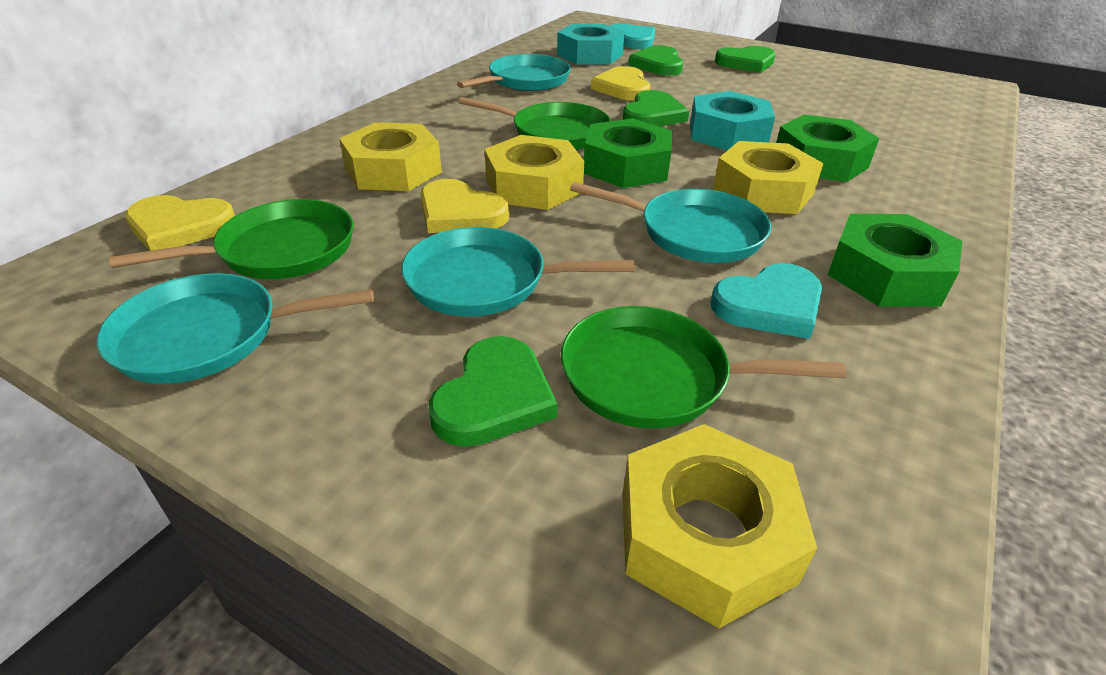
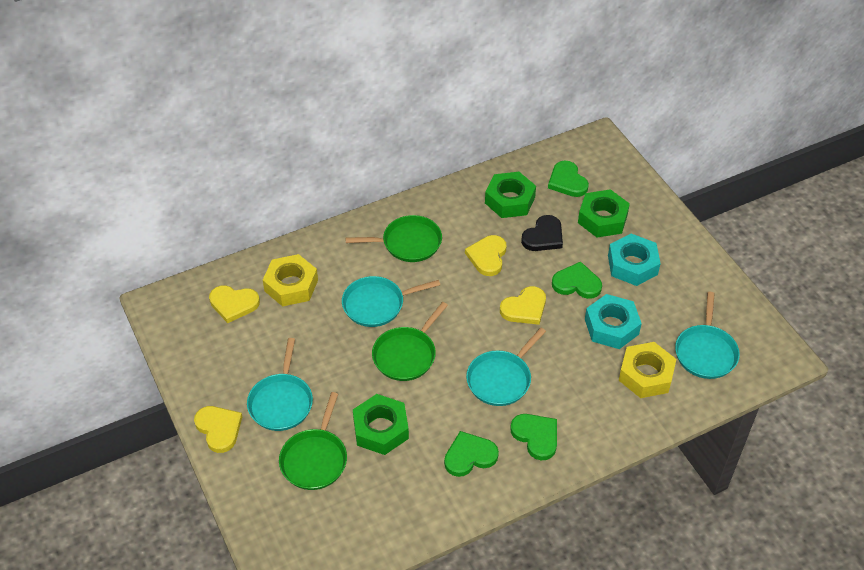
black heart: none = 0 -> [521,215,563,251] = 1
turquoise heart: [610,24,655,49] [711,263,822,339] = 2 -> none = 0
yellow heart: [125,195,235,251] [420,179,509,233] [591,66,650,101] = 3 -> [194,406,242,453] [209,285,260,323] [465,235,506,276] [500,286,546,325] = 4
yellow nut: [339,122,442,191] [485,135,585,210] [623,424,817,628] [713,141,824,214] = 4 -> [263,254,318,307] [619,342,676,398] = 2

